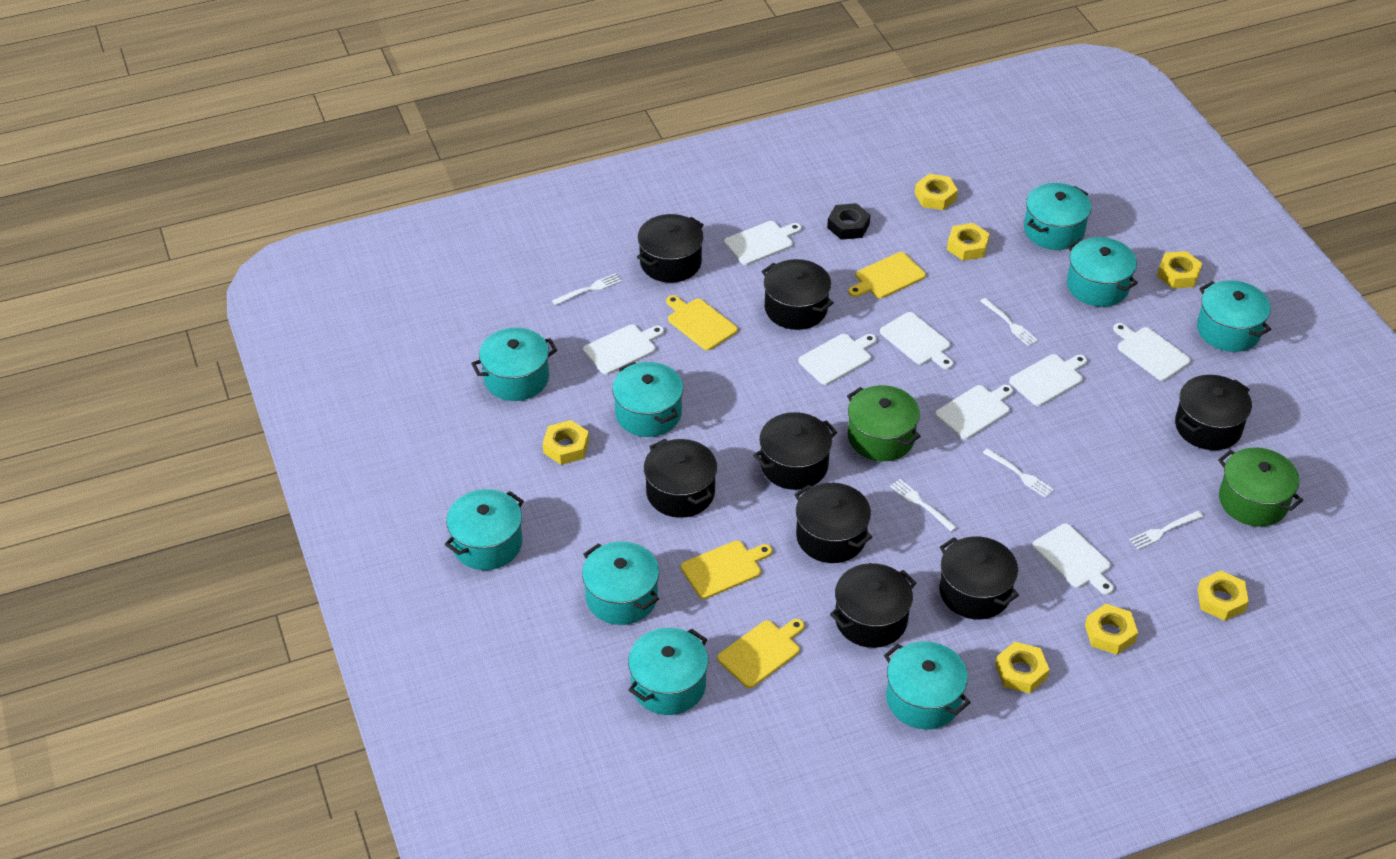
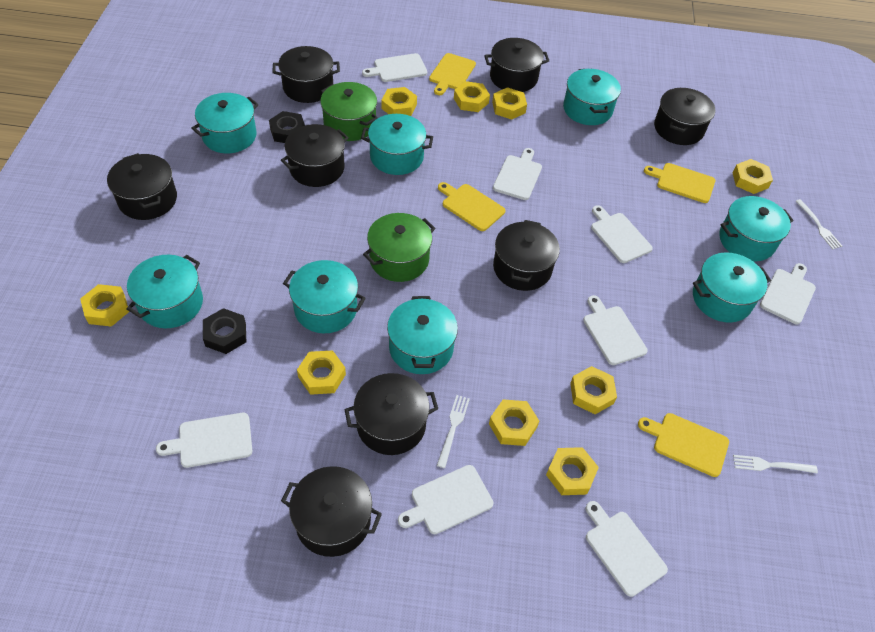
black nut: [827,203,870,240] = 1 -> [203,308,246,354] [269,111,305,143] = 2
turquoise pot: [445,489,524,570] [471,327,557,401] [582,542,659,625] [612,362,683,437] [628,628,708,715] [884,641,971,730] [1024,183,1091,250] [1067,237,1138,307] [1197,280,1271,352] = 9 -> [126,255,203,328] [191,93,259,154] [283,260,366,333] [361,114,433,175] [387,296,458,374] [563,69,621,125] [693,252,771,323] [719,196,794,261] = 8
white fork: [552,273,622,305] [890,479,957,532] [980,298,1038,346] [983,448,1054,498] [1129,511,1203,549] = 5 -> [437,395,470,468] [733,455,818,474] [795,199,842,249] = 3
yellow nut: [543,420,589,465] [915,174,958,210] [947,223,990,261] [995,642,1049,693] [1085,604,1138,655] [1157,251,1202,289] [1197,571,1249,621] = 7 -> [80,284,129,327] [297,350,346,395] [381,87,417,116] [454,81,490,112] [489,399,539,446] [492,87,527,120] [546,447,599,495] [570,366,617,414] [732,159,773,194] = 9

